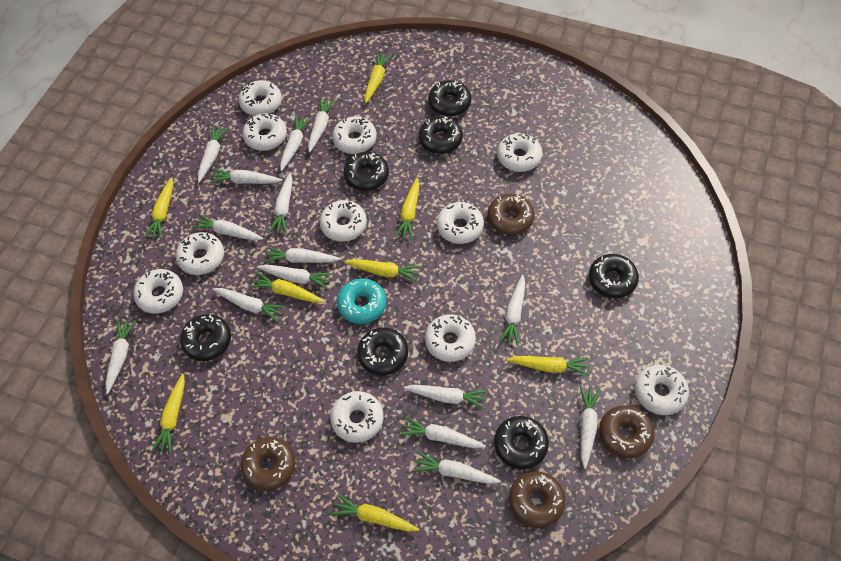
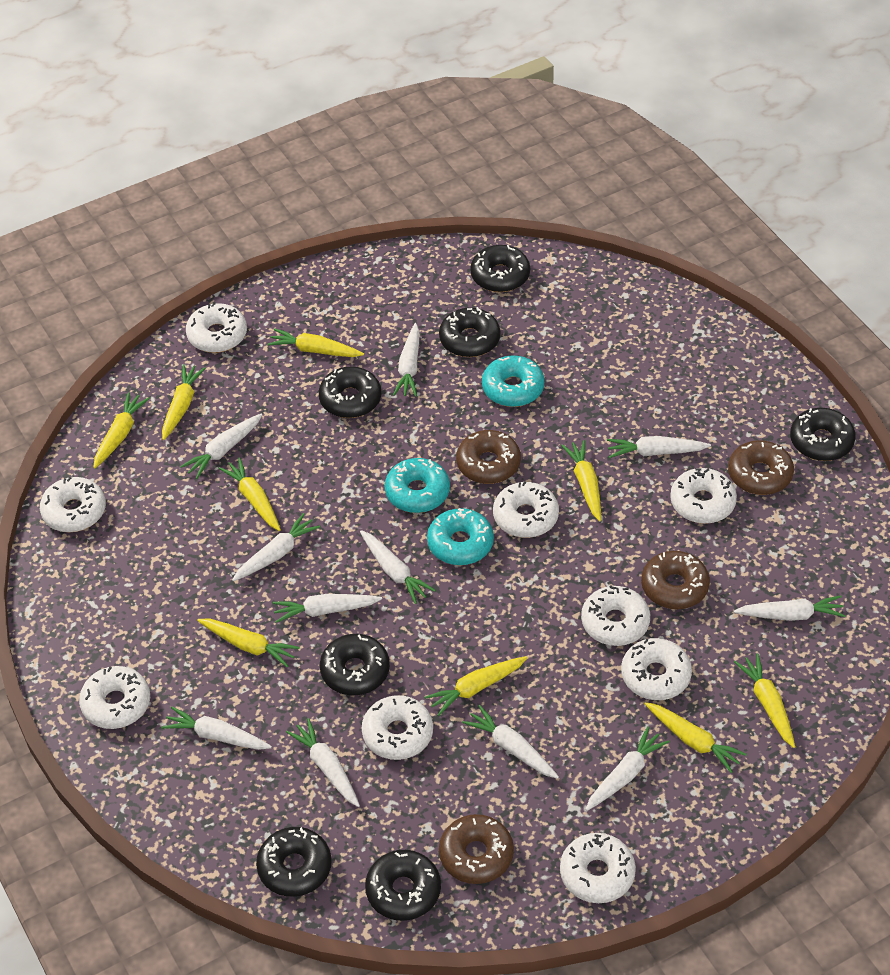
turquoise donut: [337,279,386,324] = 1 -> [385,458,450,513] [427,508,494,565] [482,356,545,407] = 3
white carrot: [105,320,136,394] [191,214,263,241] [198,125,228,182] [210,169,282,184] [213,288,286,322] [257,265,333,289] [264,247,340,263] [269,173,292,234] [280,115,312,171] [308,98,336,152] [400,416,486,448] [404,385,488,409] [413,452,501,484] [499,275,525,346] [580,387,600,469] = 15 -> [161,706,272,750] [180,414,262,479] [232,513,320,581] [273,594,382,623] [286,718,360,807] [360,530,436,604] [393,323,420,397] [462,705,559,779] [585,727,669,811] [607,436,711,458] [734,595,846,621] = 11
white donut: [133,269,183,314] [176,232,224,275] [239,80,282,116] [242,113,287,151] [320,200,367,242] [330,391,384,443] [332,116,377,154] [425,314,476,362] [437,202,484,244] [497,133,542,172] [635,365,689,415] = 11 -> [40,477,106,532] [79,666,150,729] [186,303,247,353] [362,695,433,760] [493,481,559,538] [560,833,636,903] [581,585,650,646] [621,638,692,700] [670,468,737,524] = 9
yellow carrot: [144,177,173,239] [152,374,185,453] [249,272,324,303] [331,494,419,532] [344,259,421,282] [365,52,392,103] [395,178,419,240] [506,356,590,376] = 8 -> [93,392,149,469] [162,364,206,440] [197,619,300,668] [219,457,281,531] [267,328,364,357] [425,656,527,716] [561,440,601,521] [645,702,747,773] [734,654,795,748] = 9

